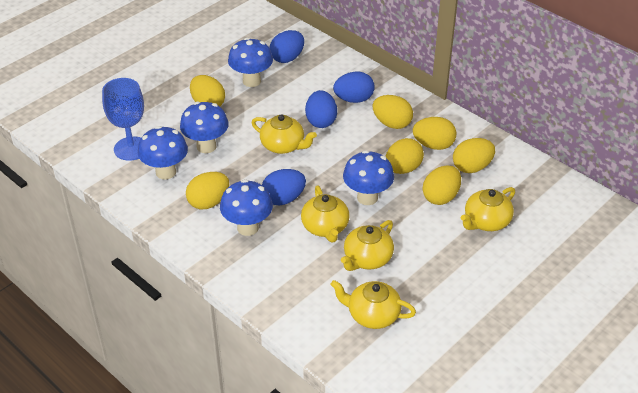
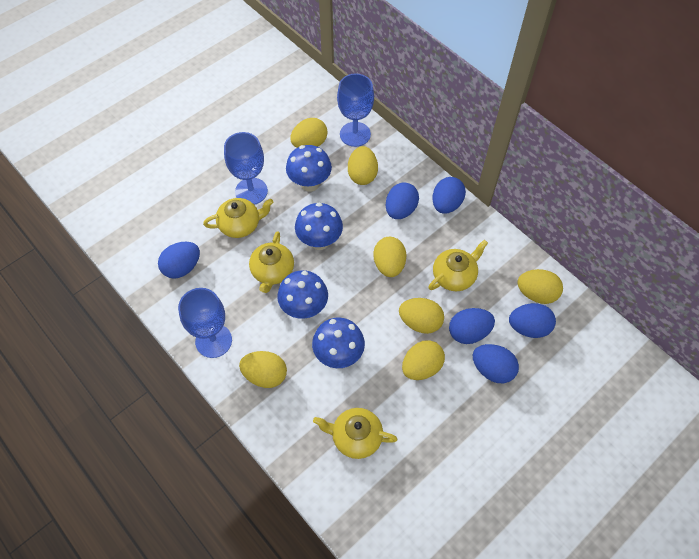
blue egg: [262,169,306,205] [269,30,304,63] [305,90,337,128] [333,71,375,103] = 4 -> [158,242,200,279] [386,182,419,219] [432,177,466,213] [449,308,495,344] [473,344,519,383] [509,303,556,338] = 6
blue goblet: [102,78,144,161] = 1 -> [178,288,232,358] [224,132,268,205] [337,73,374,147] = 3
blue mushroom: [138,126,188,180] [180,102,229,153] [220,179,273,236] [228,38,273,87] [343,150,394,205] = 5 -> [277,270,328,319] [286,145,332,192] [295,202,343,250] [312,317,365,368] = 4
yellow teapot: [251,114,317,154] [301,186,350,242] [330,280,416,329] [341,220,394,271] [461,187,515,231] = 5 -> [203,198,273,238] [249,231,294,293] [313,408,398,459] [428,240,488,291] = 4

